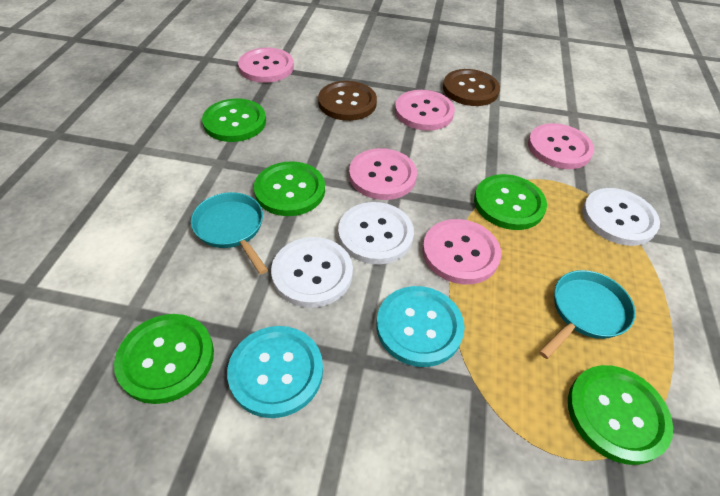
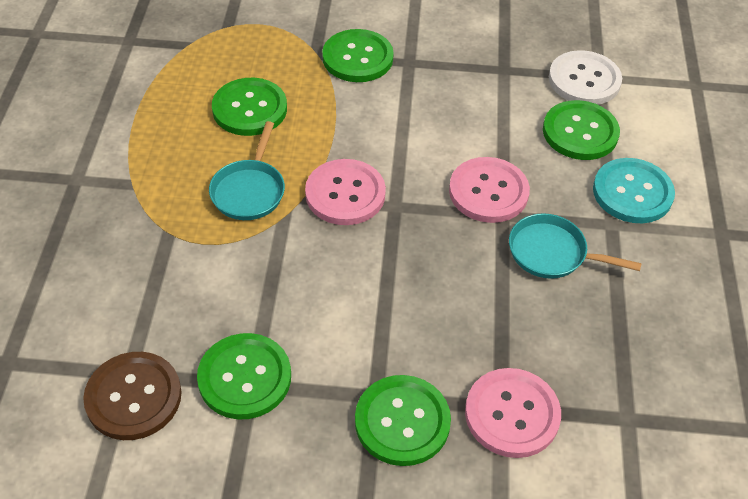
brown button: [318,81,377,121] [443,69,500,106] = 2 -> [83,352,182,440] = 1
pink button: [238,48,294,83] [349,148,417,200] [395,90,455,131] [422,219,501,284] [528,123,594,169] = 5 -> [305,159,386,225] [449,157,530,223] [465,368,561,458] = 3
turquoise button: [227,326,323,418] [376,286,465,367] = 2 -> [593,158,675,223] = 1
white button: [271,237,353,308] [338,202,414,264] [582,188,660,246] = 3 -> [549,50,622,105] = 1

